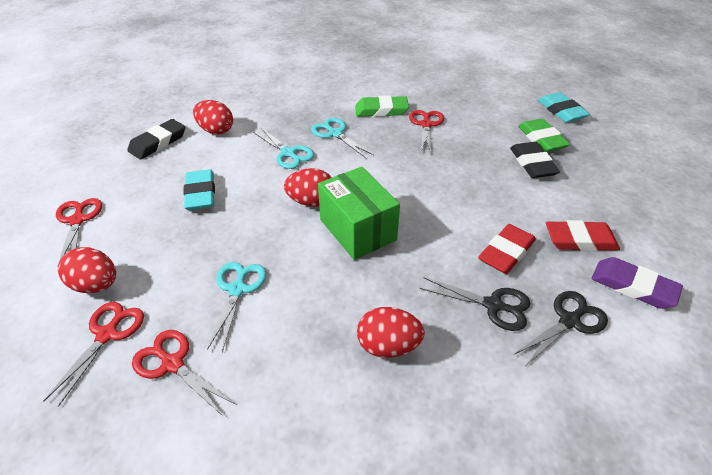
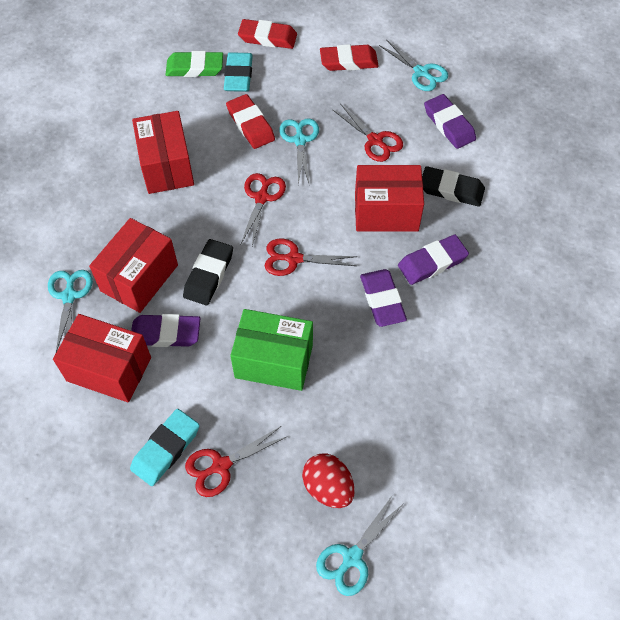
black scissors: [419,277,530,331] [513,291,608,365] = 2 -> none = 0
green eraser: [355,96,409,117] [518,119,570,152] = 2 -> [165,51,223,77] = 1
purple eraser: [592,257,683,309] = 1 -> [131,314,201,347] [360,269,407,327] [398,235,469,285] [424,94,476,149] = 4
red box: none = 0 -> [53,314,151,403] [89,218,178,313] [132,111,194,194] [355,165,424,232] = 4
red egg: [58,247,116,293] [193,100,233,135] [284,168,332,207] [357,307,425,358] = 4 -> [302,454,355,508] = 1
red eraser: [478,224,536,274] [546,220,620,251] = 2 -> [226,94,275,149] [238,19,297,49] [320,44,379,71] = 3
turquoise scissors: [207,262,266,352] [252,127,314,169] [311,118,374,158] = 3 -> [48,270,93,352] [279,118,319,186] [316,496,403,596] [379,39,448,91] = 4

